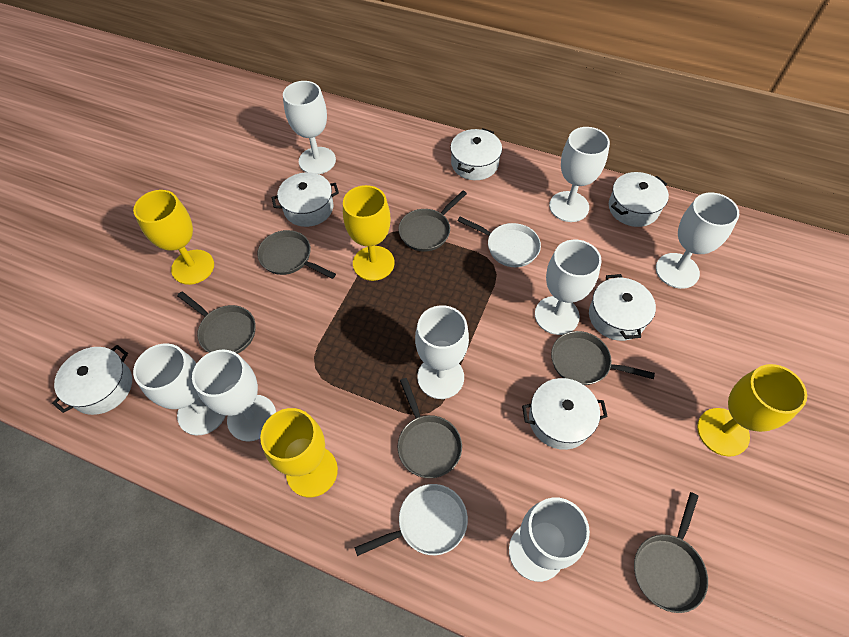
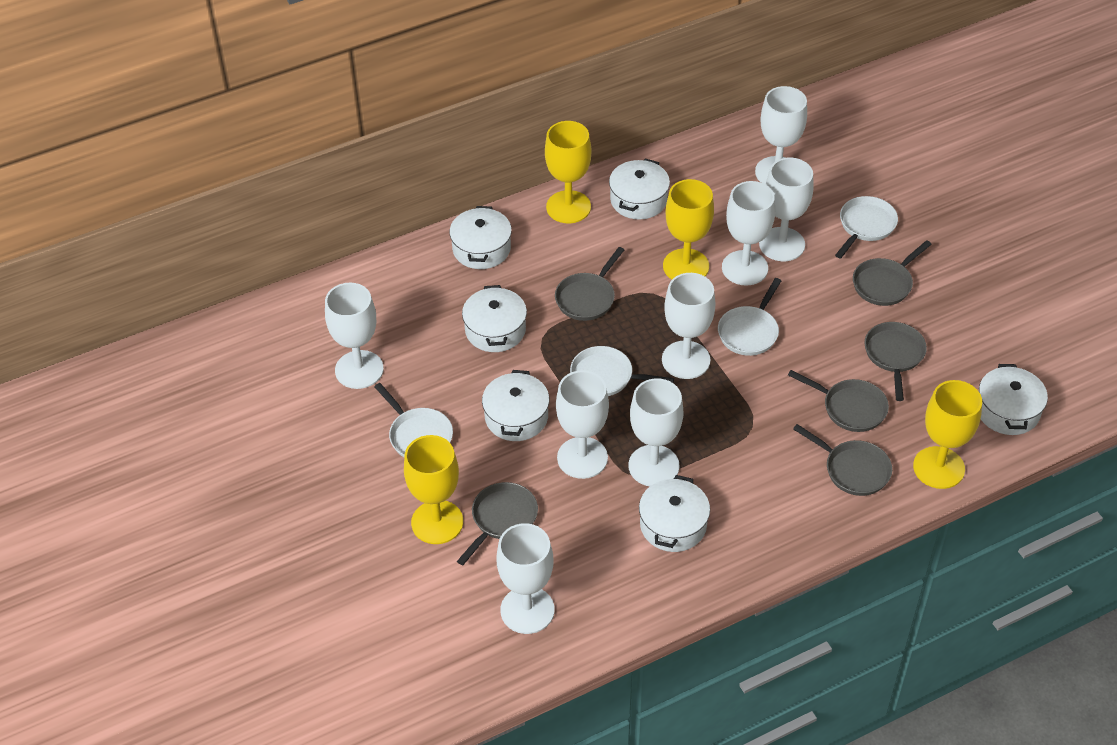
white pan: [354,484,468,556] [457,216,541,267] = 2 -> [374,383,453,457] [570,346,674,396] [718,278,781,356] [835,196,898,259] = 4

